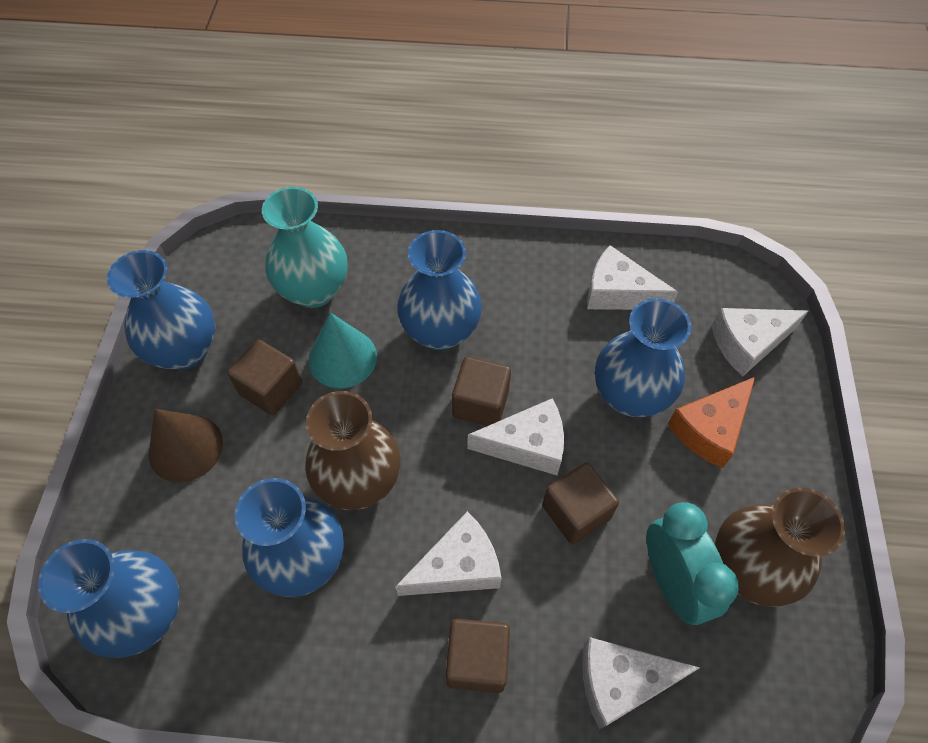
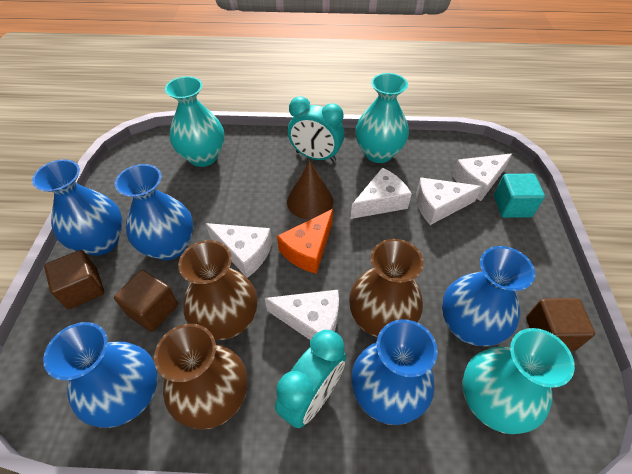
brown cube: [228,340,302,416] [446,619,510,693] [452,357,511,426] [542,462,619,545] = 4 -> [44,250,104,309] [114,270,178,332] [526,298,595,351] = 3
brown vase: [305,391,400,510] [715,488,845,607] = 2 -> [154,324,247,430] [178,240,257,340] [349,239,424,337] = 3
turquoise clock: [646,502,739,625] = 1 -> [275,330,346,428] [288,96,344,162] = 2
turquoise cone: [308,313,377,389] = 1 -> none = 0
turquoise cube: none = 0 -> [494,174,545,218] = 1
turquoise vase: [262,187,348,308] = 1 -> [165,76,224,167] [355,73,409,163] [462,328,575,434] = 3

